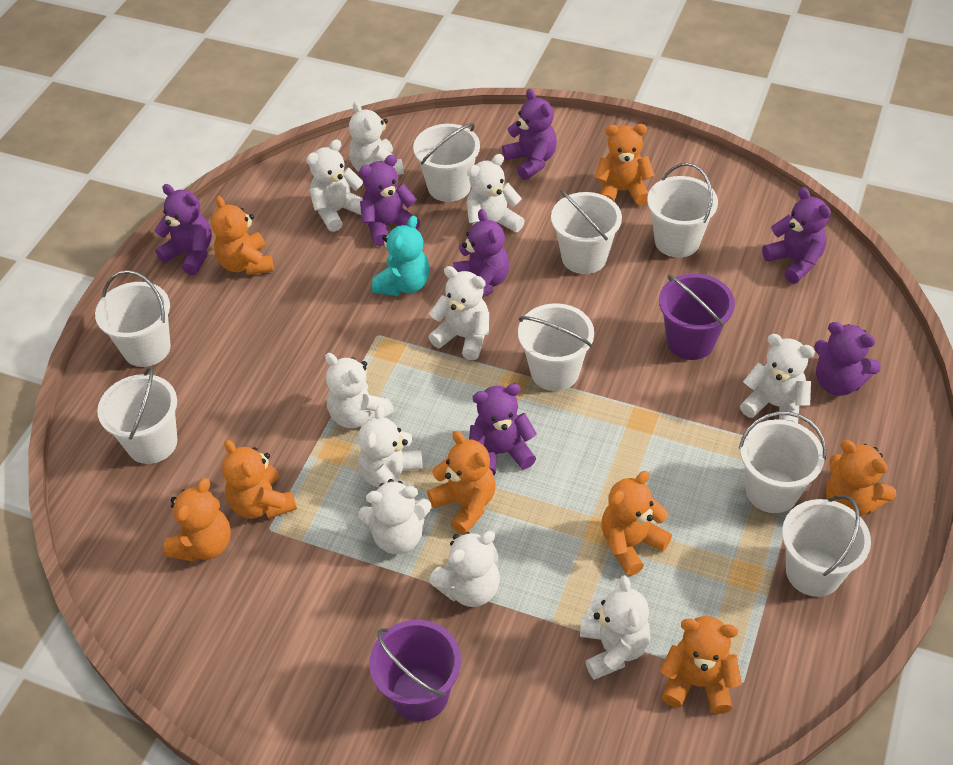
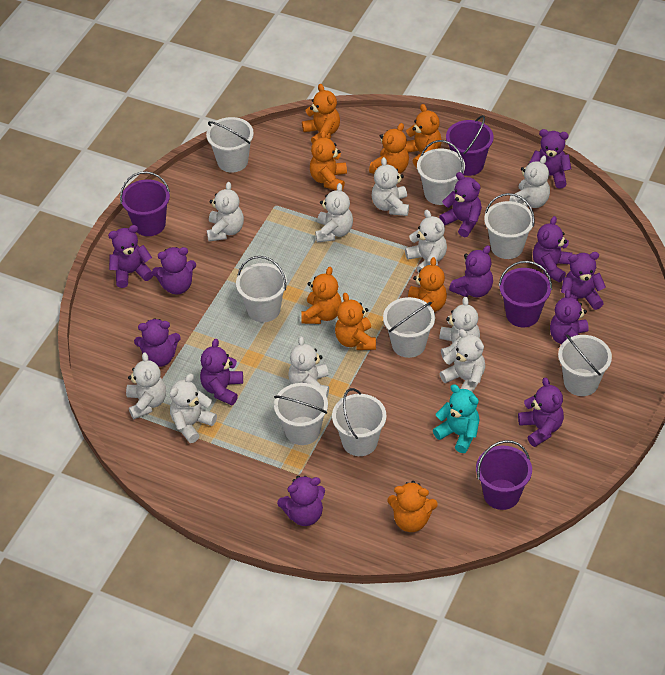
purple bucket: [369,620,461,721] [659,274,735,360] = 2 -> [120,171,170,236] [446,115,494,176] [476,440,532,510] [499,261,552,327] = 4
purple teddy bear: [154,184,212,275] [359,155,420,246] [453,209,509,298] [469,383,537,475] [502,89,557,180] [762,187,831,283] [814,322,881,396] = 7 -> [108,225,153,288] [134,318,181,367] [152,247,196,294] [200,339,243,405] [277,476,325,526] [439,172,482,237] [449,245,493,297] [518,377,564,447] [529,129,571,189] [533,216,573,282] [550,289,589,344] [561,252,606,310] = 12

